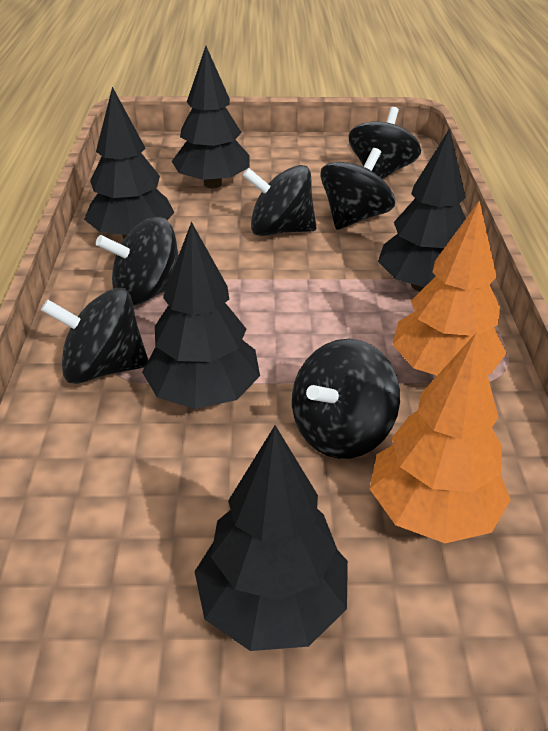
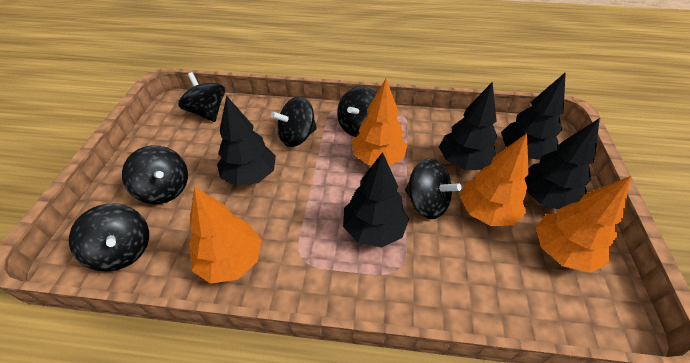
orange tree: [370,332,511,543] [392,200,507,375] = 2 -> [189,187,262,284] [352,79,407,166] [460,133,529,226] [536,176,631,273] = 4

